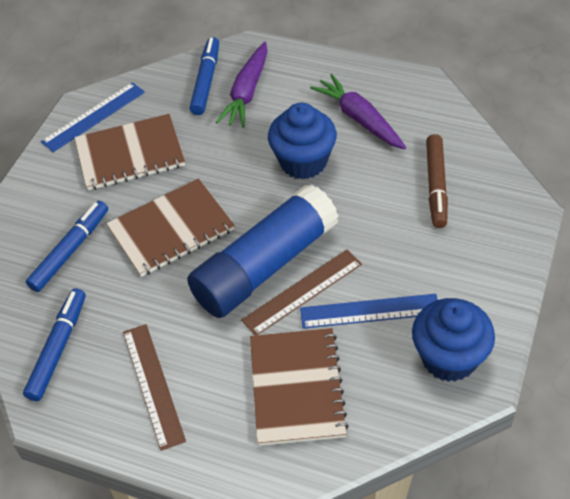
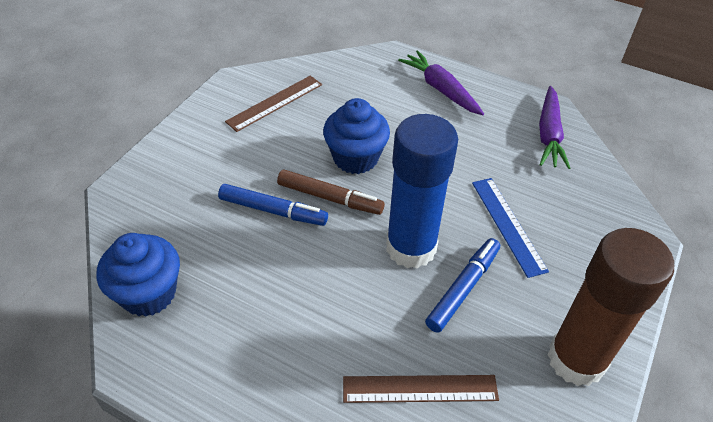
blue marker: [23,288,86,401] [26,201,108,292] [190,37,219,115] = 3 -> [218,184,328,226] [425,238,500,333] = 2
blue ruler: [41,82,145,152] [300,294,438,329] = 2 -> [472,178,549,278] = 1
brown glue stick: none = 0 -> [548,228,674,386] = 1
brown notebook: [74,114,185,190] [106,178,235,277] [250,328,349,446] = 3 -> none = 0

